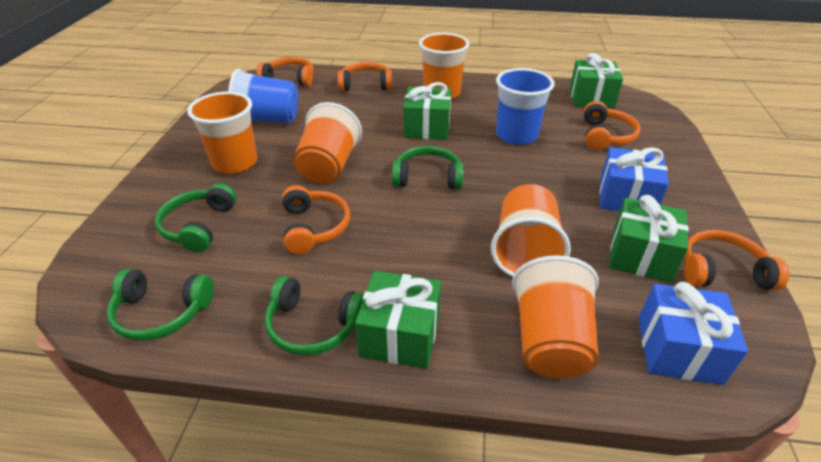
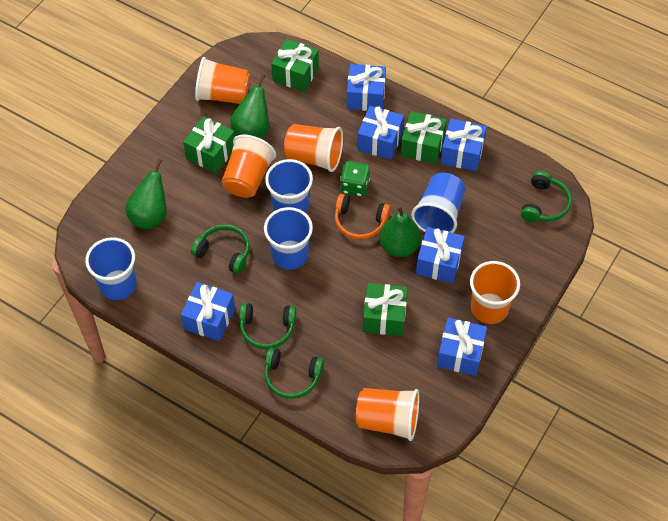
blue cup: [228,69,298,123] [496,68,555,145] = 2 -> [85,237,137,300] [264,207,313,270] [265,159,313,213] [411,173,465,233] = 4
blue gift: [599,147,669,212] [638,282,748,385] = 2 -> [181,282,235,341] [347,64,386,111] [357,106,404,160] [416,227,465,283] [437,318,487,376] [441,119,487,171] = 6
green dice: none = 0 -> [340,161,370,197] = 1
green pear: none = 0 -> [125,159,167,229] [230,74,269,139] [379,205,421,257] = 3
orange headphones: [257,57,314,86] [282,185,350,254] [337,62,392,91] [584,101,640,150] [684,230,789,290] = 5 -> [335,194,390,240] = 1

